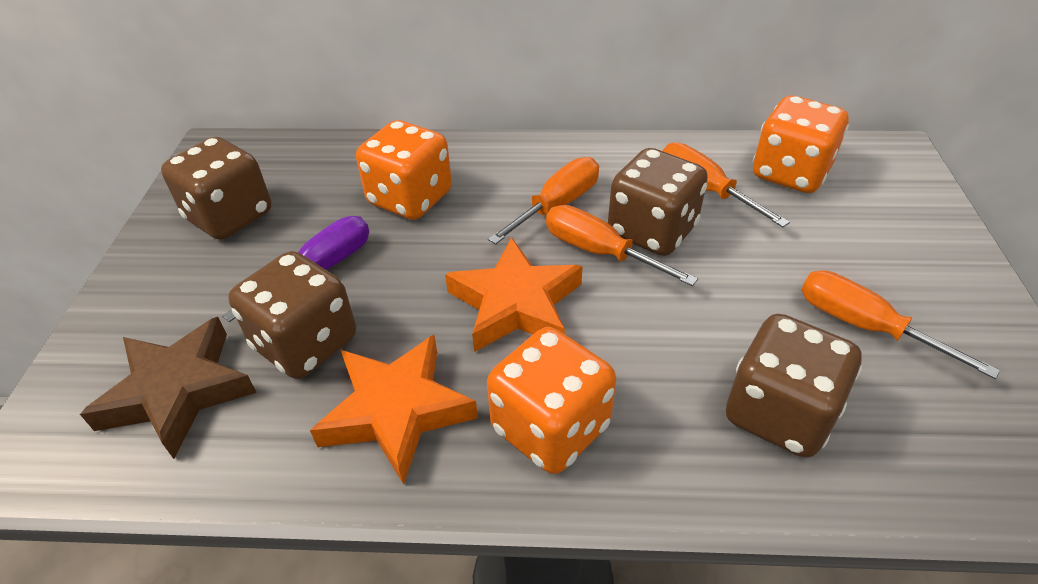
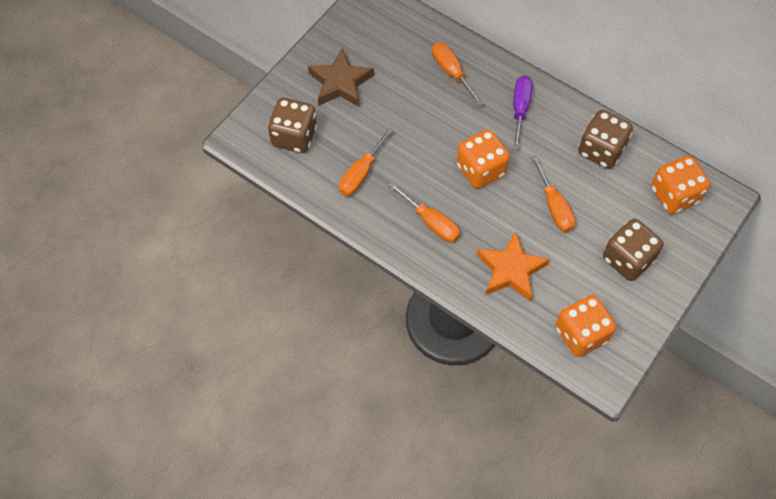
brown dice: [161,137,271,240] [228,251,356,379] [608,148,708,256] [726,314,862,458] = 4 -> [268,98,317,153] [578,110,633,169] [603,219,663,281] = 3
orange star: [310,335,478,485] [445,237,583,352] = 2 -> [477,232,550,301] = 1

